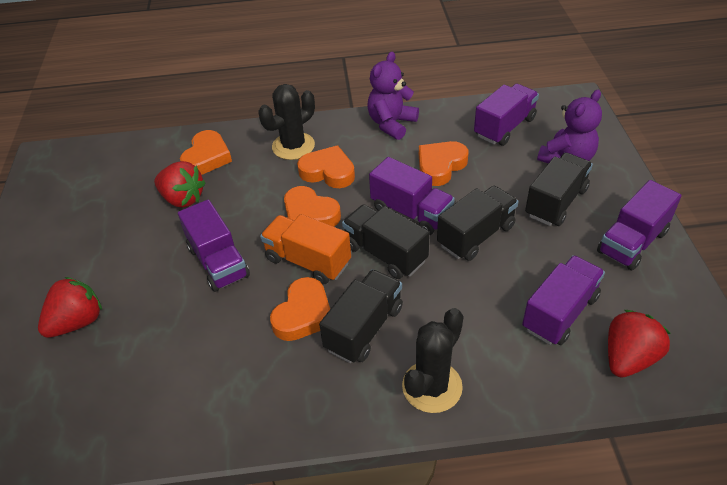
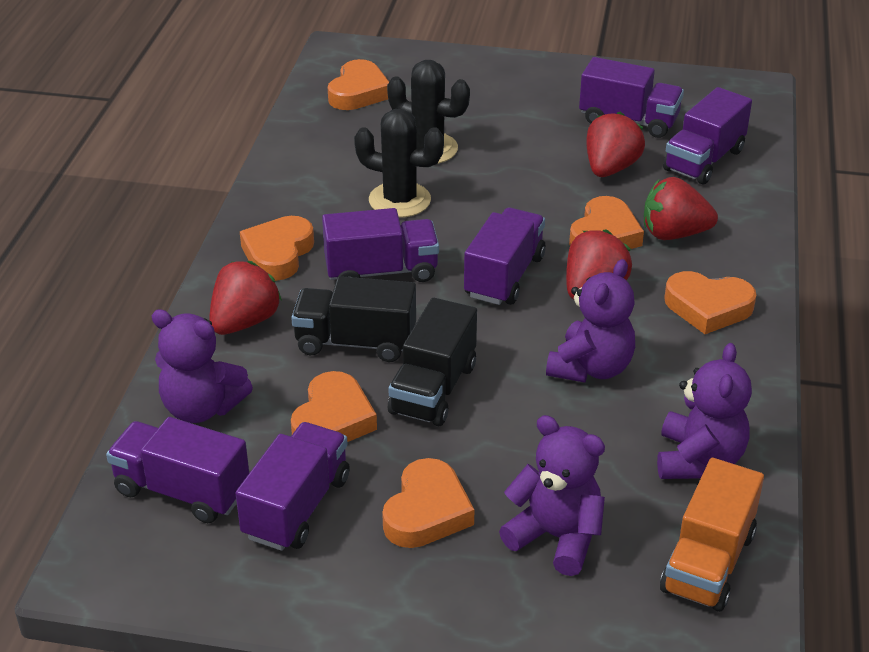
black truck: [319,269,403,363] [342,204,430,279] [437,186,518,261] [525,153,593,226] = 4 -> [291,276,416,362] [388,298,477,426] = 2
orange heart: [180,130,232,175] [270,277,330,341] [284,186,341,227] [297,145,355,188] [419,141,468,186] = 5 -> [240,216,314,281] [291,371,377,442] [328,59,389,110] [382,458,474,548] [569,196,644,249] [664,271,756,334] = 6
purple teddy bear: [367,52,419,140] [537,90,602,163] = 2 -> [151,309,253,423] [499,415,605,576] [546,259,635,383] [657,343,752,479] = 4
purple truck: [178,200,250,292] [369,157,455,235] [474,84,539,146] [522,255,605,345] [597,180,682,270] = 5 -> [106,417,249,523] [235,422,350,551] [322,208,439,282] [464,208,545,305] [579,57,684,138] [663,87,752,184] = 6
red strawberry: [38,277,102,338] [154,161,206,208] [608,310,671,378] = 3 -> [209,261,282,335] [566,229,632,300] [586,112,645,177] [644,177,718,240] = 4

